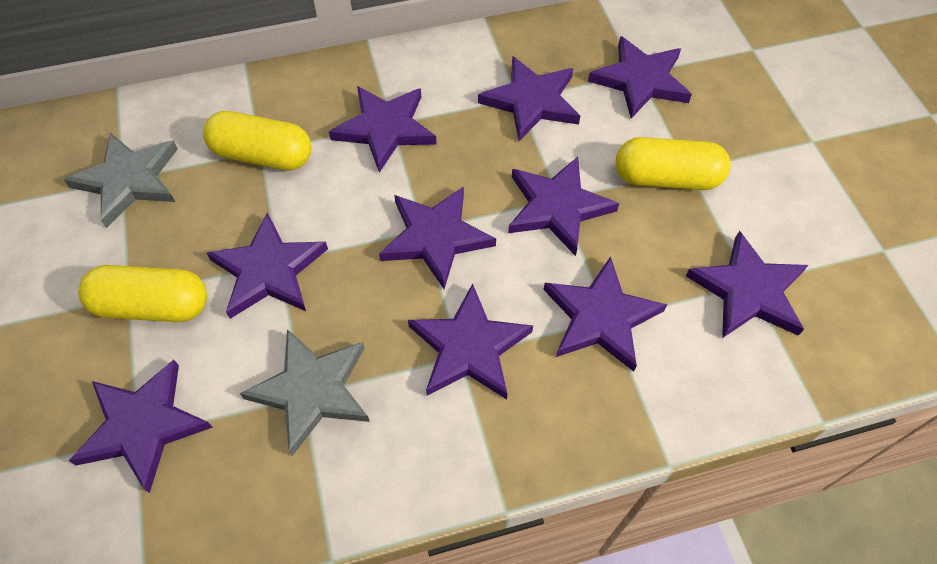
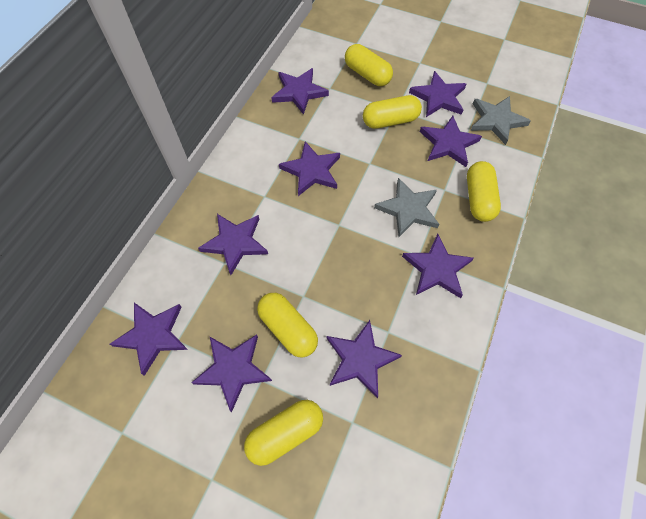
purple star: [69,360,213,493] [207,213,328,319] [329,86,437,173] [379,187,496,289] [408,284,533,399] [478,56,580,141] [508,157,619,256] [544,256,667,372] [588,36,692,118] [686,231,808,338] = 10 -> [110,303,188,376] [191,334,272,412] [198,214,268,275] [271,68,329,115] [279,141,340,196] [327,320,402,398] [402,234,474,298] [409,71,466,117] [420,116,482,167] = 9
yellow capsule: [78,265,207,322] [203,111,311,170] [616,137,731,190] = 3 -> [244,400,323,466] [257,293,318,357] [345,44,393,86] [363,95,422,129] [467,161,501,222] = 5

